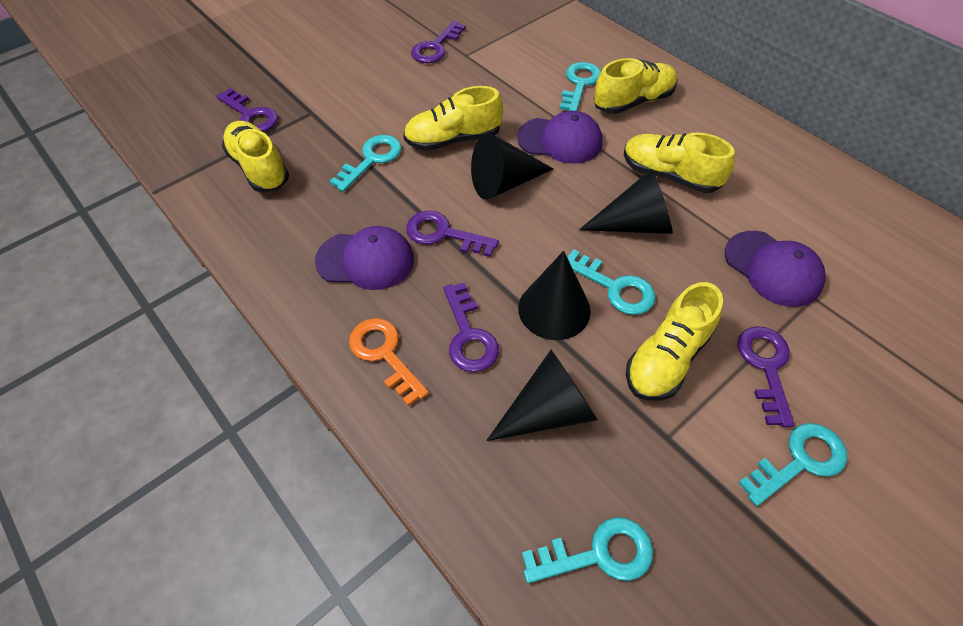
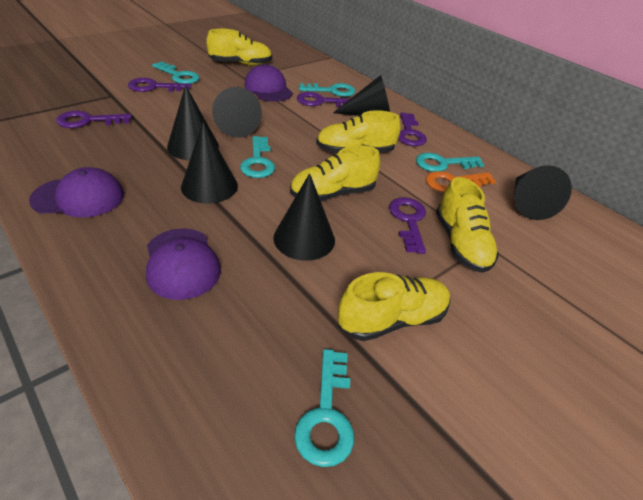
black cone: [471,133,553,200] [486,350,598,441] [518,251,591,340] [579,169,673,234] = 4 -> [167,85,219,160] [181,122,238,204] [212,87,262,138] [273,173,335,261] [333,75,390,116] [514,165,572,220] = 6

